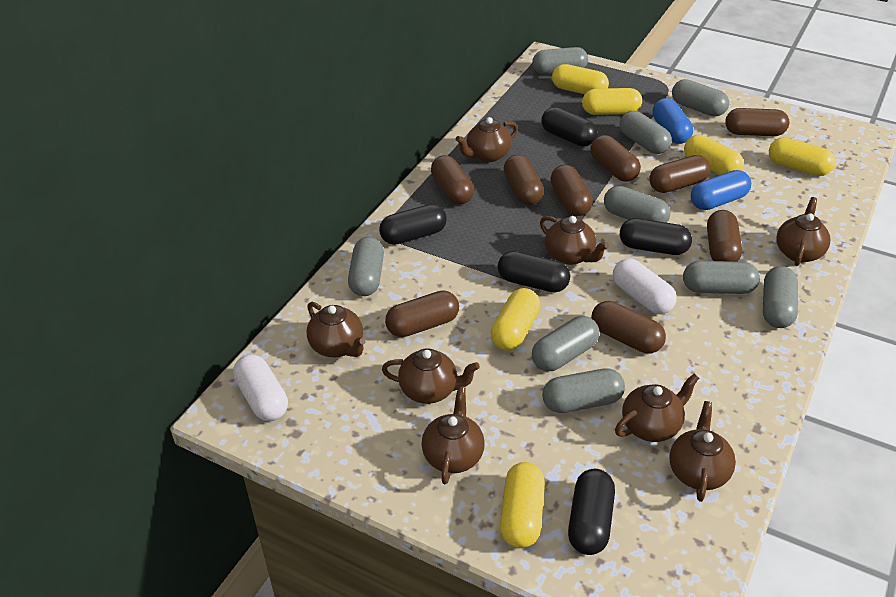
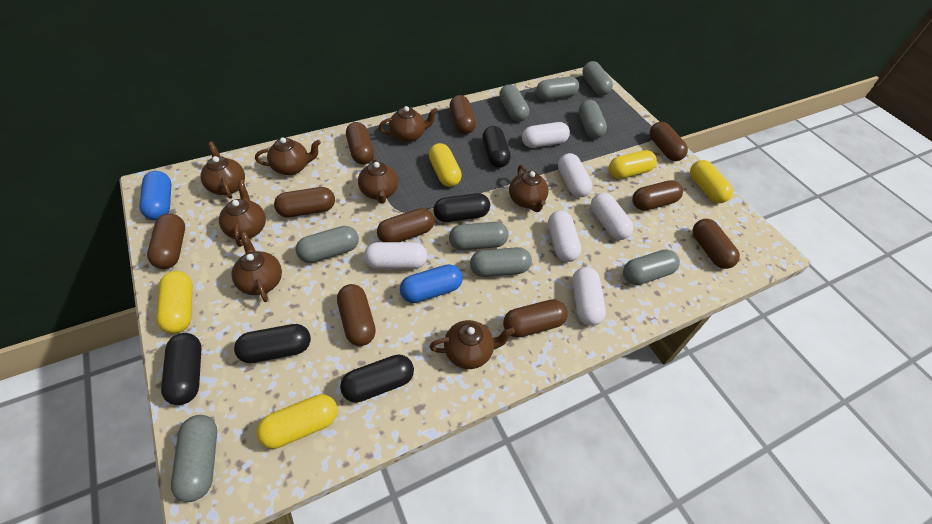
brown capsule: [385,290,459,337] [431,155,474,205] [503,155,544,205] [550,165,593,216] [590,135,641,182] [591,301,666,354] [649,155,711,193] [707,210,742,262] [725,108,789,136] = 9 -> [147,214,185,269] [274,187,335,217] [337,284,376,346] [346,122,374,164] [377,208,434,242] [450,95,476,134] [503,299,568,338] [632,180,683,210] [649,122,688,161] [693,219,740,269] = 10
white capsule: [233,354,288,421] [613,259,677,314] = 2 -> [364,242,428,269] [522,122,570,148] [548,211,581,262] [558,153,592,197] [572,267,606,326] [591,193,634,240] = 6
yellow capsule: [491,288,540,350] [500,462,545,548] [552,64,609,94] [582,88,642,115] [684,135,744,175] [769,137,835,176] = 6 -> [156,271,192,334] [256,394,338,449] [429,143,462,187] [609,150,657,179] [690,160,733,203] = 5

